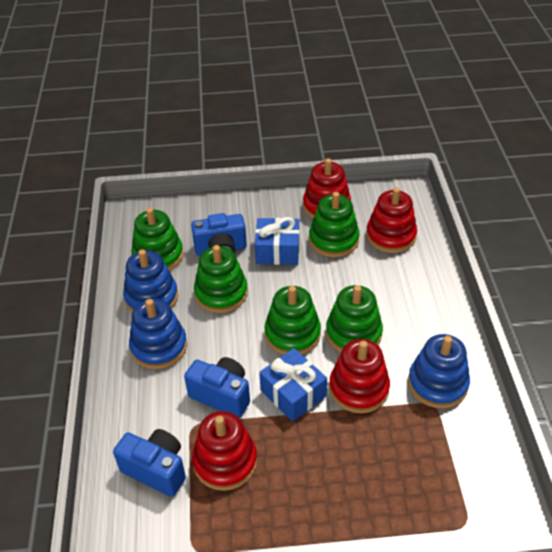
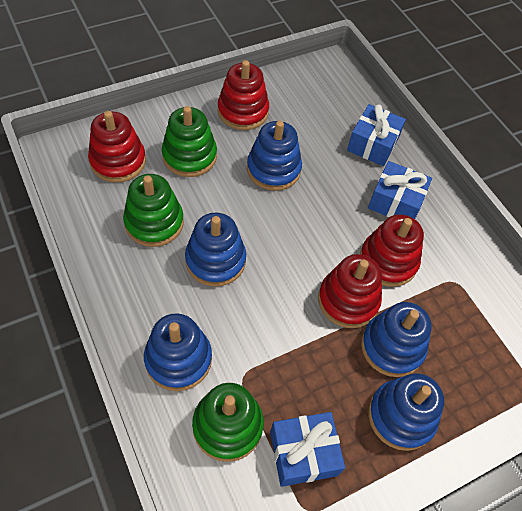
blue camera: [113,429,186,497] [184,357,250,418] [191,213,247,256] = 3 -> none = 0
blue gift: [255,217,299,265] [259,348,327,422] = 2 -> [270,412,345,487] [347,104,406,166] [368,161,432,219] = 3
blue stacking toy: [123,249,178,313] [129,298,187,369] [408,334,470,408] = 3 -> [144,313,212,391] [185,212,246,287] [247,121,302,191] [361,302,431,377] [368,373,444,451] = 5
green stacking toy: [131,208,184,271] [194,245,248,313] [264,286,321,355] [309,192,359,257] [326,285,383,352] = 5 -> [123,174,184,247] [162,106,217,177] [192,383,264,462] = 3

